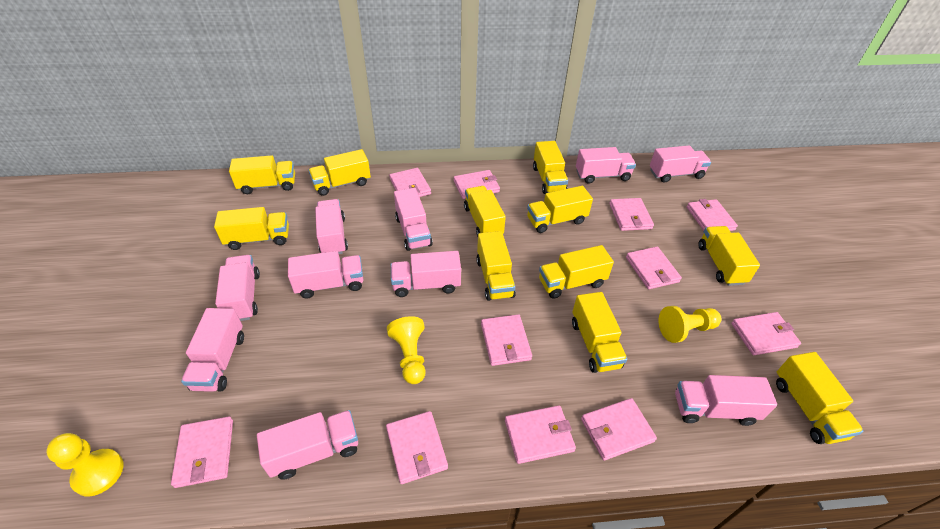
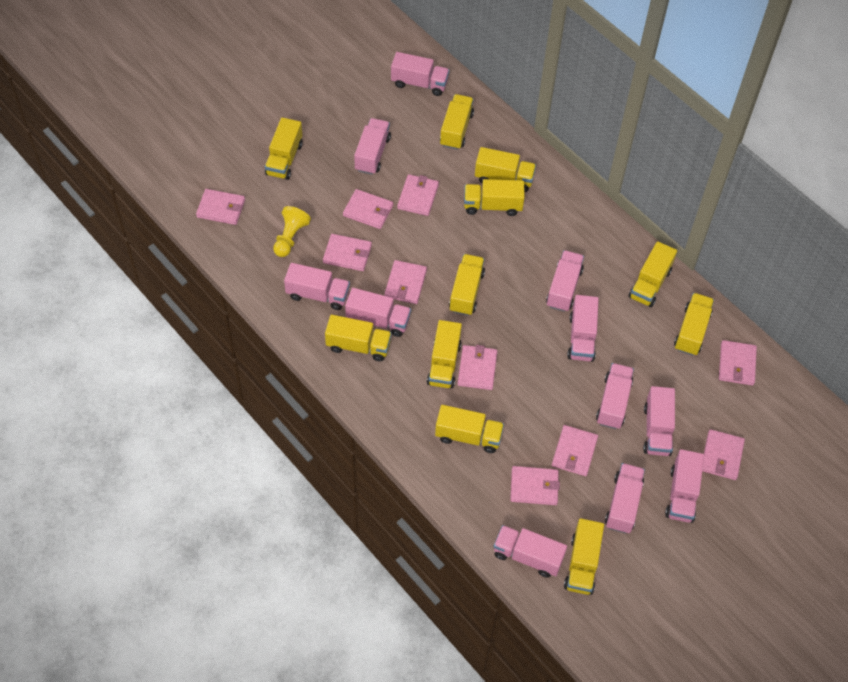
pink truck: [181,308,244,392] [215,255,260,321] [257,410,358,480] [288,251,363,298] [315,199,348,254] [391,251,461,297] [394,188,433,251] [576,147,636,184] [650,145,711,182] [675,375,777,426] = 10 -> [284,263,350,310] [345,288,411,337] [354,118,391,175] [391,52,449,96] [494,525,567,578] [546,250,584,312] [567,295,599,362] [596,363,634,429] [605,463,645,534] [643,386,675,456] [665,449,704,523] = 11
pink wallet: [171,416,233,488] [386,411,448,484] [389,168,431,197] [454,170,500,199] [481,314,532,366] [505,405,576,464] [581,398,657,461] [609,198,654,231] [626,247,682,289] [687,199,738,231] [731,312,801,355] = 11 -> [196,189,245,225] [323,234,372,271] [343,189,393,229] [385,260,427,304] [397,174,439,216] [458,345,497,390] [510,466,560,505] [552,425,598,476] [702,429,745,480] [719,340,757,386] = 10
yellow pawn: [46,433,124,496] [387,316,426,384] [659,306,721,343] = 3 -> [273,206,311,257] = 1

